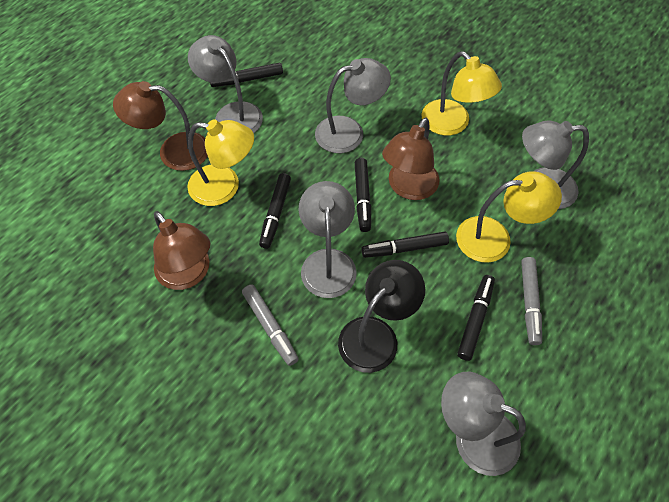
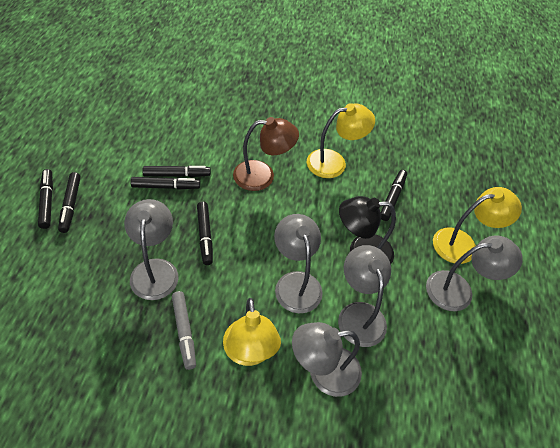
black marker: [210,63,283,87] [259,173,291,249] [355,158,371,232] [361,232,449,258] [457,275,495,361] = 5 -> [38,169,53,229] [58,172,81,233] [131,177,200,189] [142,165,211,177] [197,202,213,265] [381,170,407,221] = 6
brown lamp: [113,81,208,171] [153,211,210,290] [382,118,440,200] = 3 -> [233,117,299,191] = 1
grey marker: [242,284,299,366] [521,257,542,345] = 2 -> [172,291,196,370] = 1

